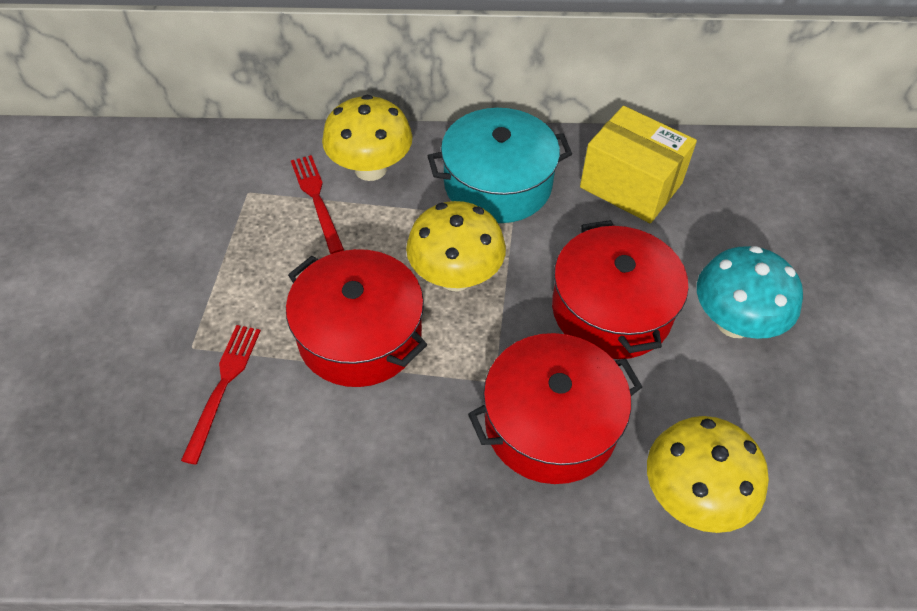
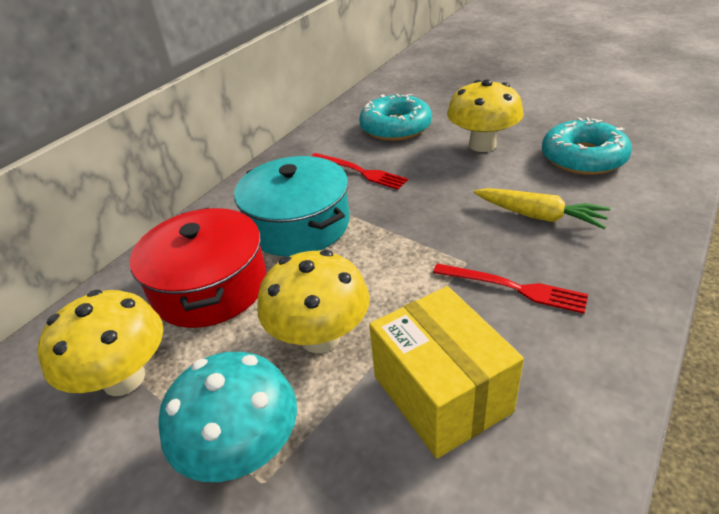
red pot: [286,249,427,387] [468,333,642,484] [552,220,688,359] = 3 -> [130,207,267,328] = 1
turquoise donut: none = 0 -> [359,94,432,141] [542,117,632,175] = 2
yellow carrot: none = 0 -> [474,188,611,229] = 1

